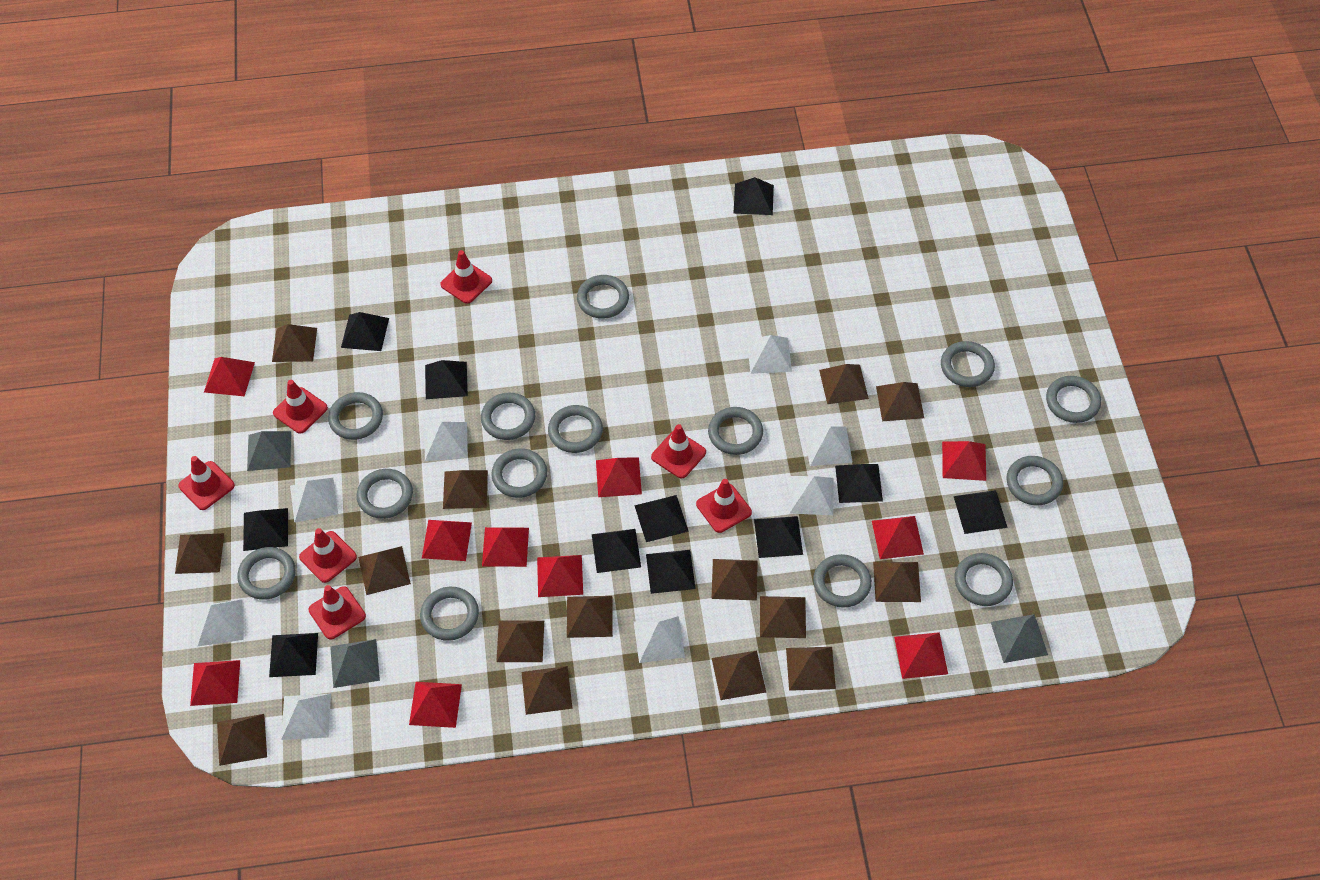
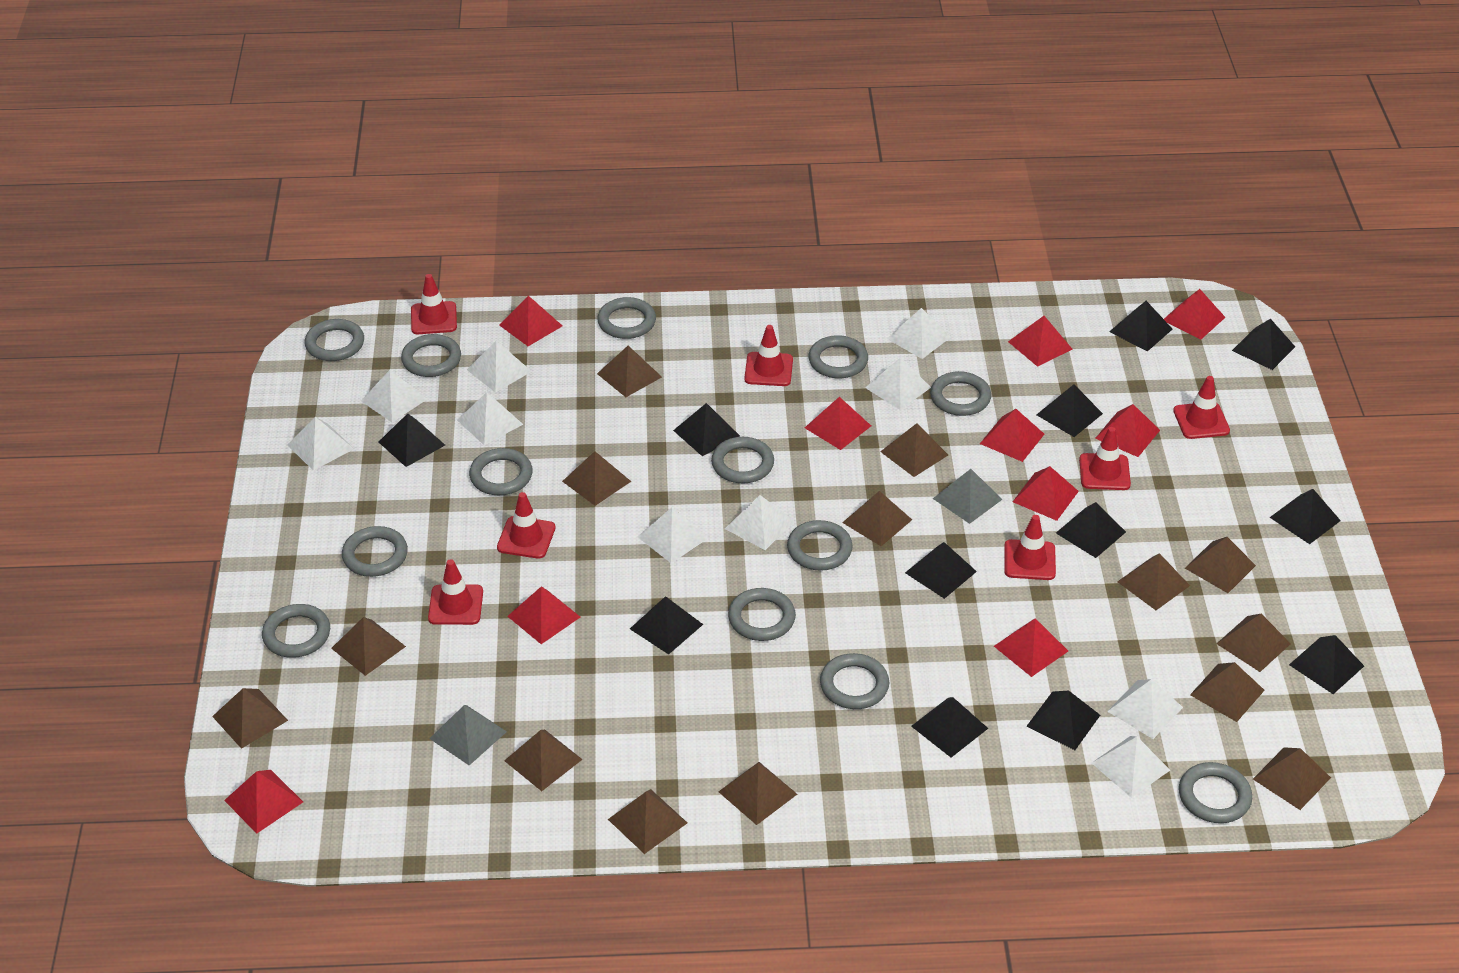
black pyramid: [243,508,288,551] [269,633,318,677] [341,312,389,351] [425,360,468,399] [592,529,641,573] [634,495,689,542] [646,550,696,594] [733,177,774,215] [754,516,803,558] [835,464,883,503] [954,490,1008,534] = 11 -> [379,413,445,467] [630,596,703,654] [673,403,740,456] [905,542,977,599] [911,697,988,757] [1027,690,1100,750] [1037,384,1103,437] [1056,502,1126,558] [1109,301,1173,352] [1232,319,1295,370] [1270,489,1341,544] [1289,635,1364,694] = 12
brown pyramid: [175,533,224,574] [217,714,267,766] [272,324,317,362] [358,546,411,595] [443,470,488,509] [496,621,544,662] [521,666,573,715] [567,596,613,638] [711,559,758,601] [712,650,766,700] [760,596,806,638] [786,647,836,691] [819,364,869,404] [873,562,921,602] [876,382,924,421] = 15 -> [212,688,288,749] [331,617,406,676] [504,730,583,791] [562,451,631,506] [597,345,662,397] [608,789,687,854] [718,762,797,825] [842,491,912,546] [880,423,948,477] [1117,553,1190,610] [1185,537,1256,593] [1190,662,1265,722] [1216,614,1291,672] [1253,747,1331,810] = 14
grey pyramid: [247,431,291,471] [330,639,380,688] [991,614,1048,663] = 3 -> [429,705,507,765] [932,469,1003,524] = 2
grey ring: [237,547,296,600] [328,392,383,440] [357,469,413,519] [420,587,479,641] [481,393,535,440] [491,448,547,498] [548,405,603,453] [577,275,629,319] [708,407,763,455] [813,554,872,608] [941,341,995,387] [955,553,1013,606] [1007,456,1063,505] [1046,376,1101,423] = 14 -> [262,604,330,658] [305,319,364,361] [342,526,408,577] [401,334,461,377] [469,448,533,495] [597,297,656,339] [711,437,774,484] [728,588,796,641] [787,520,853,571] [809,335,868,378] [820,653,889,709] [930,371,991,416] [1179,762,1252,823] = 13
white pyramid: [197,599,244,647] [281,694,331,740] [290,478,338,523] [425,422,468,461] [634,616,685,663] [747,335,792,374] [789,476,834,515] [804,426,853,466] = 8 -> [288,417,354,471] [361,370,427,422] [457,392,523,445] [467,341,532,393] [638,508,708,563] [725,495,794,550] [865,357,931,410] [887,308,951,359] [1092,736,1170,798] [1107,679,1183,739] = 10

